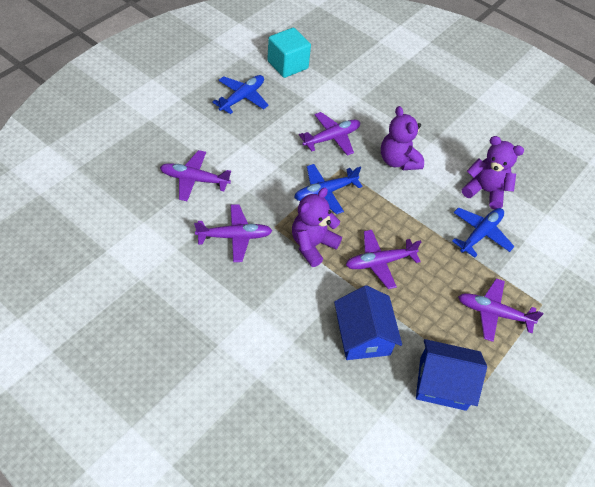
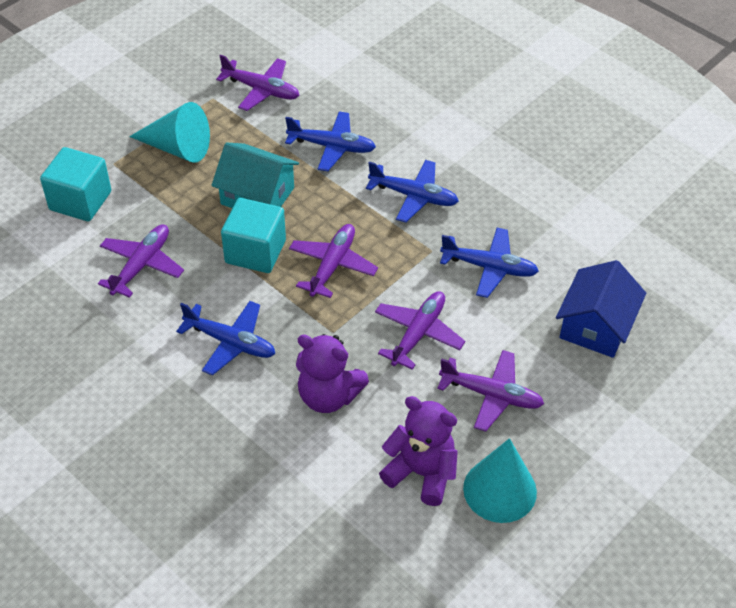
blue house: [334,285,402,360] [416,339,487,411] = 2 -> [556,260,646,358] = 1
blue plane: [212,75,269,114] [294,164,363,214] [452,207,515,258] = 3 -> [176,301,275,375] [285,111,376,171] [366,160,459,222] [440,228,539,298] = 4
purple teddy bear: [292,188,342,267] [381,106,424,170] [462,136,524,209] = 3 -> [296,334,369,413] [379,396,458,506] = 2
turquoise cone: none = 0 -> [129,102,210,163] [463,438,537,523] = 2
turquoise cube: [267,28,311,78] = 1 -> [40,147,111,221] [221,198,286,273] = 2
turquoise house: none = 0 -> [212,143,299,208] = 1

